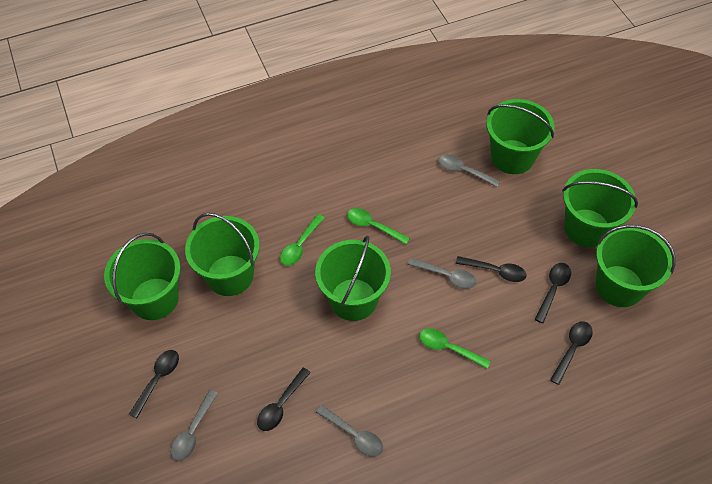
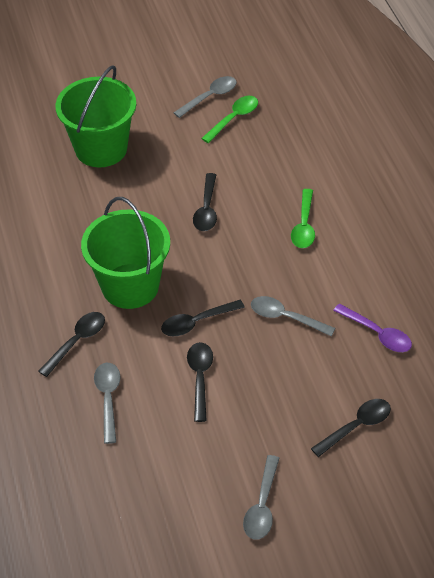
green bucket: [104,233,181,320] [185,213,260,296] [315,235,391,321] [486,99,555,174] [562,169,638,247] [596,225,676,307] = 6 -> [56,65,136,167] [81,197,170,309] = 2
green spoon: [280,214,324,266] [347,208,410,245] [419,328,491,369] = 3 -> [201,96,258,143] [291,189,315,248] = 2
purple spoon: none = 0 -> [333,304,412,352] = 1

